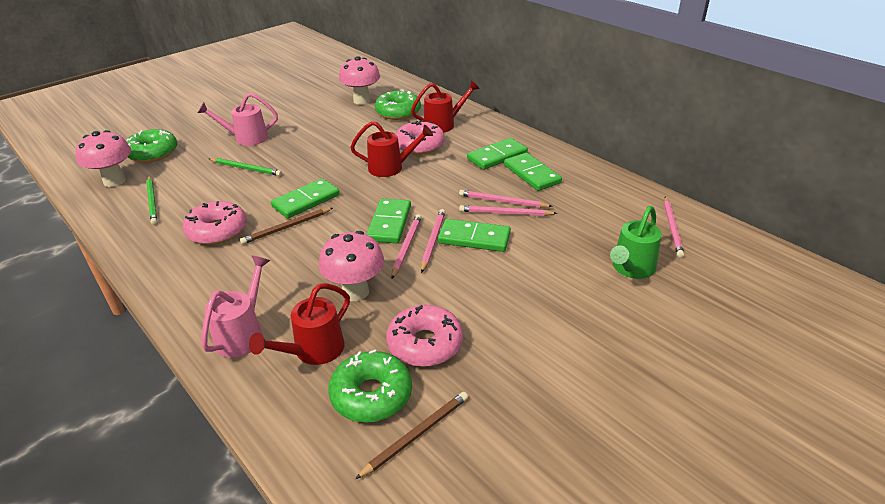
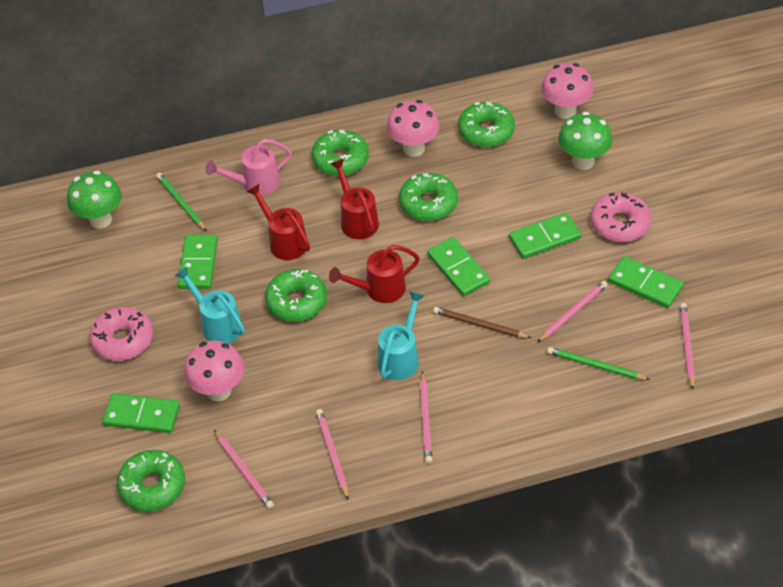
brown pencil: [240,208,333,244] [355,392,468,479] = 2 -> [433,307,531,338] = 1
green donut: [126,129,177,163] [328,350,412,423] [375,89,421,120] = 3 -> [117,450,185,512] [265,269,327,322] [311,129,369,176] [399,173,458,221] [458,101,515,147] = 5
green mushroom: none = 0 -> [67,171,122,229] [559,112,612,170] = 2
green watering can: [610,206,662,279] = 1 -> none = 0
pink donut: [183,201,247,245] [386,305,463,367] [395,120,445,155] = 3 -> [90,307,153,361] [591,192,651,242] = 2
pink watering can: [198,93,278,146] [201,256,270,358] = 2 -> [205,139,292,195] = 1
turquoise watering can: none = 0 -> [175,267,245,343] [378,291,425,380] = 2

